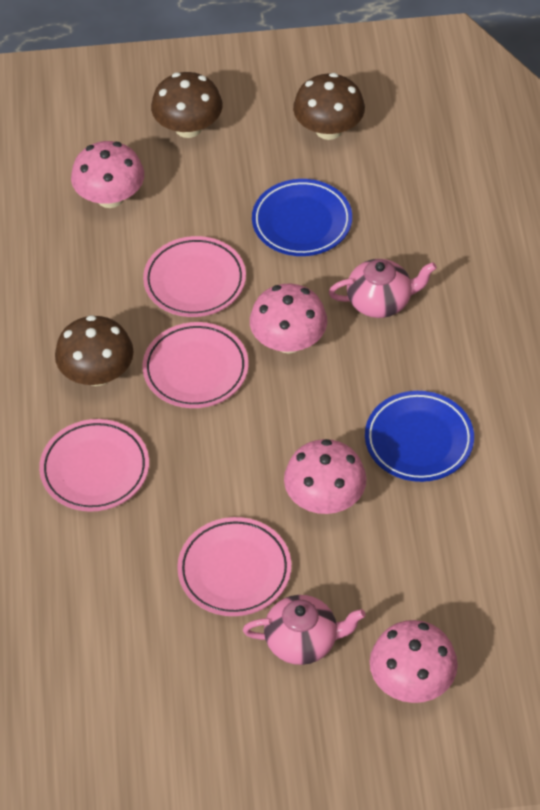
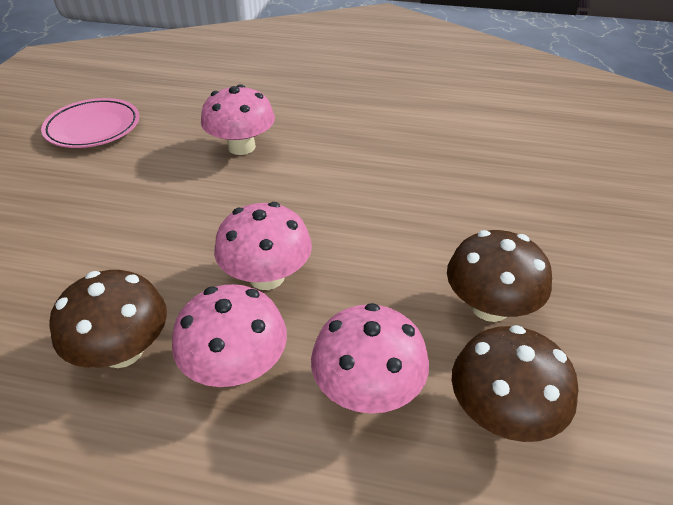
blue plate: [252,179,352,256] [365,391,474,482] = 2 -> none = 0
pink plate: [39,419,149,512] [142,322,249,408] [143,236,246,317] [177,517,291,616] = 4 -> [41,98,139,148] = 1
pink teapot: [243,595,366,665] [329,259,437,318] = 2 -> none = 0

